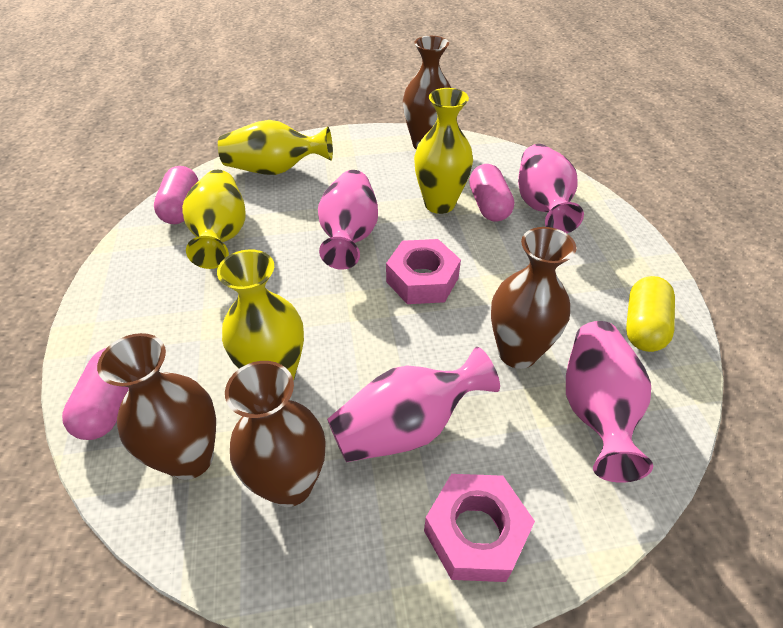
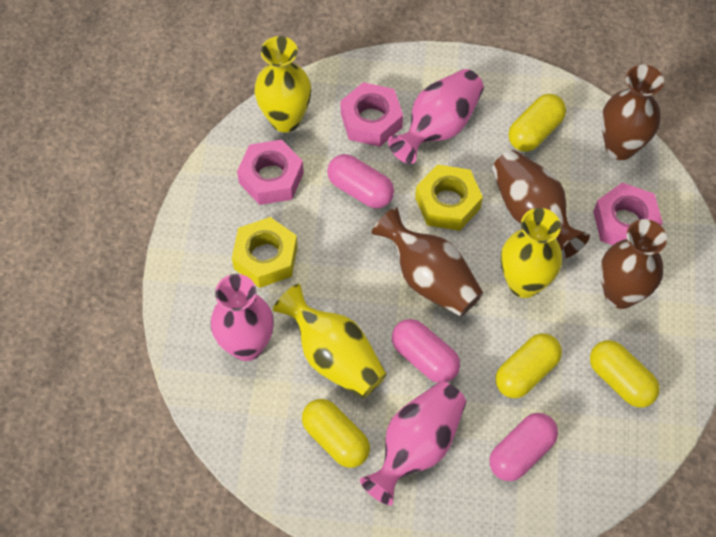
pink nut: [386,239,461,304] [424,474,535,582] = 2 -> [237,140,304,205] [340,82,403,147] [593,183,663,245] = 3
pink vase: [318,170,378,270] [327,347,500,462] [518,144,584,233] [566,321,653,483] = 4 -> [210,274,274,361] [360,382,466,505] [388,69,484,164] = 3
yellow capsule: [626,276,675,352] = 1 -> [302,399,370,468] [496,333,562,398] [508,94,566,152] [590,340,660,407] = 4
yellow nut: none = 0 -> [232,217,298,288] [415,164,483,231] = 2
yellow vase: [182,170,246,269] [217,249,304,381] [218,120,333,175] [414,88,473,214] = 4 -> [254,36,311,133] [273,284,387,398] [501,208,563,298] = 3

